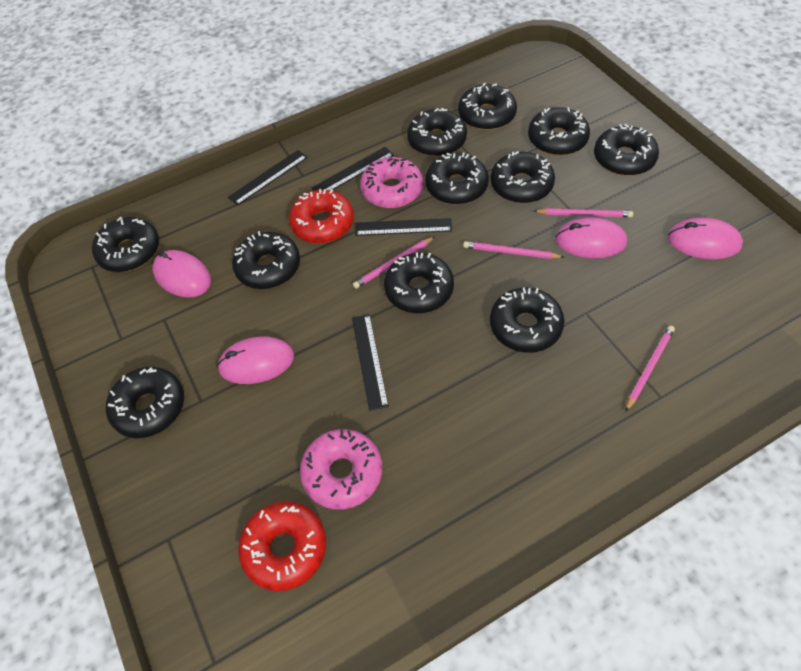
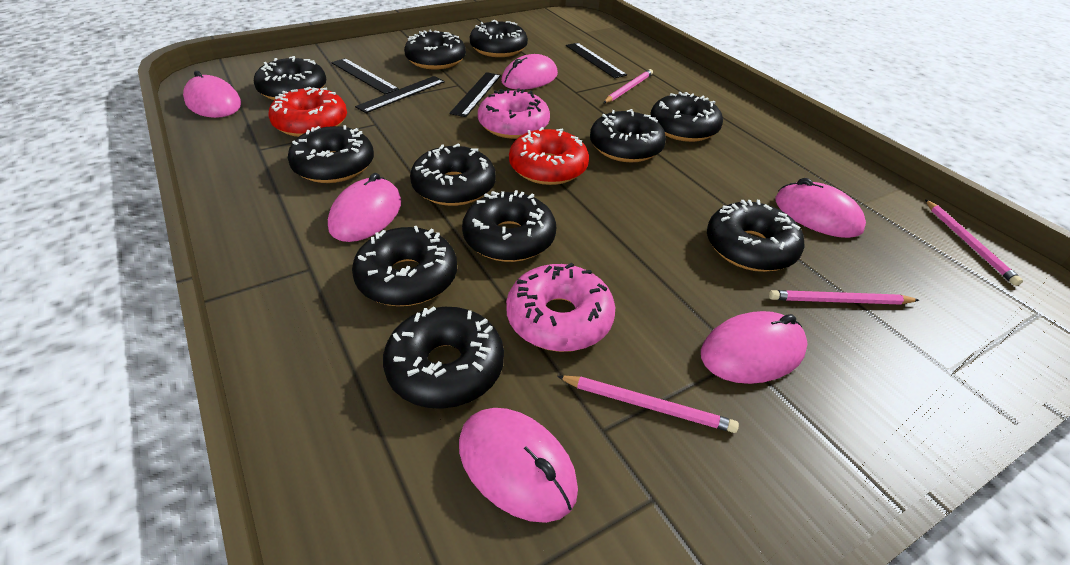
pink mouse: [152,250,211,298] [217,336,294,384] [555,217,627,258] [668,218,743,259] = 4 -> [183,71,241,118] [328,173,401,242] [459,408,578,523] [501,54,558,90] [701,311,808,384] [775,178,866,238] = 6

